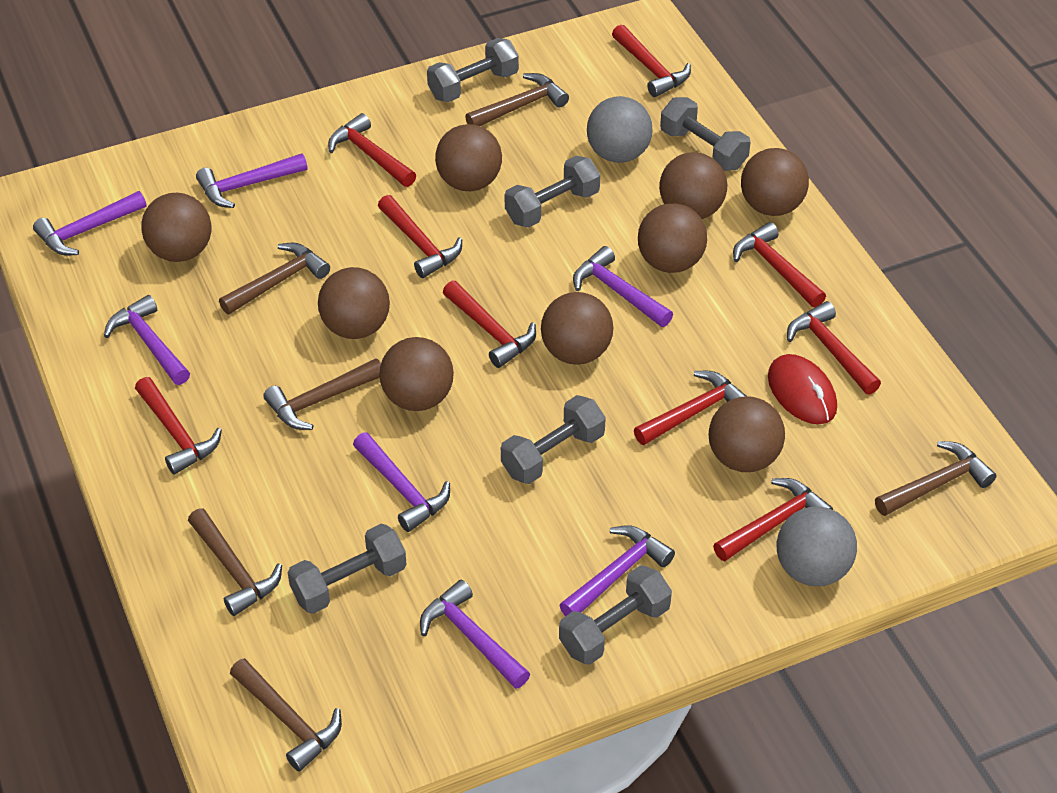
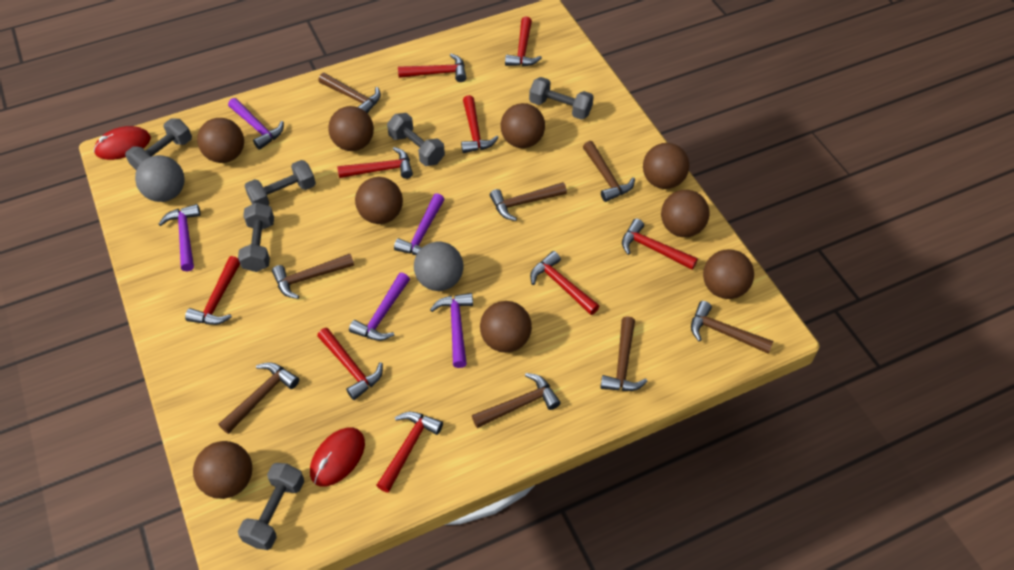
brown hammer: [188,508,282,616] [219,243,330,314] [230,658,342,772] [263,358,381,430] [465,73,569,126] [875,441,997,516] = 6 -> [219,362,299,434] [272,254,354,299] [319,73,381,113] [472,373,561,428] [490,182,567,221] [583,141,635,202] [600,316,648,391] [691,301,774,354] = 8
purple hammer: [33,191,146,255] [104,295,190,385] [196,153,308,208] [353,432,450,532] [420,580,530,689] [559,525,675,616] [573,246,673,327] = 7 -> [159,204,201,271] [228,98,284,150] [349,273,410,341] [394,193,445,255] [430,293,473,368] = 5
red mouse: [768,354,837,424] = 1 -> [94,126,151,160] [310,427,365,487] = 2

